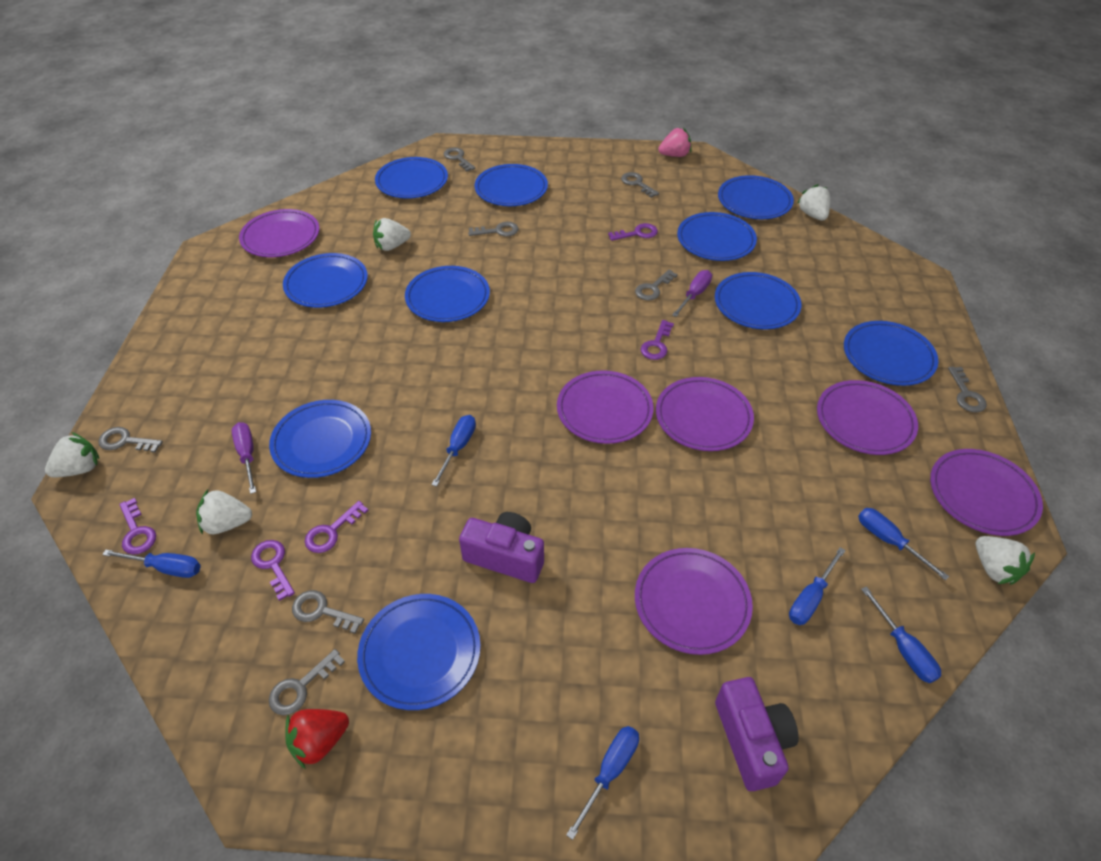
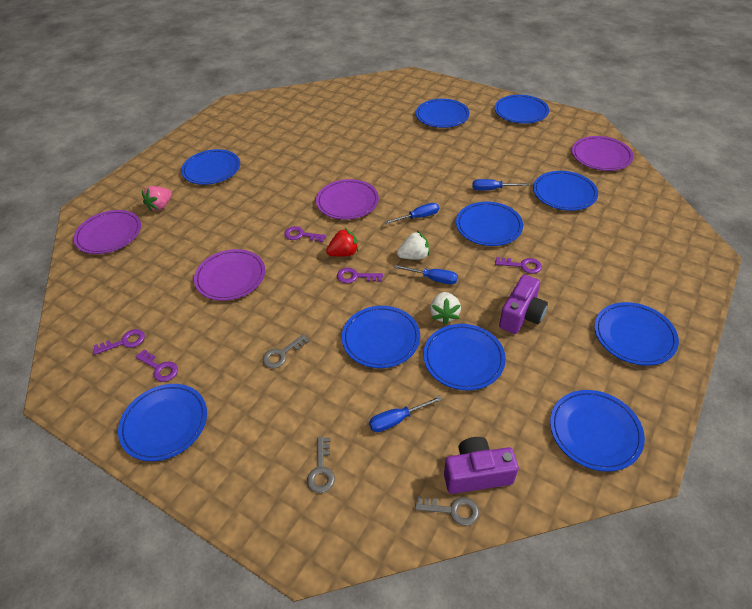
blue screwdriver: [102,550,201,578] [431,415,476,487] [566,726,639,840] [789,547,846,625] [858,508,949,580] [861,586,941,683] = 6 -> [369,396,442,432] [385,203,439,224] [394,265,458,284] [473,179,529,190] = 4
grey key: [99,427,163,453] [269,649,345,715] [292,590,364,634] [444,147,475,172] [468,222,518,237] [621,172,659,198] [635,270,678,301] [948,367,987,412] = 8 -> [262,334,310,368] [307,437,335,493] [415,496,479,526] = 3
purple plate: [239,209,320,257] [557,370,654,444] [635,548,753,655] [656,377,754,451] [817,380,918,455] [930,449,1043,536] = 6 -> [74,210,141,254] [194,249,265,301] [316,179,379,220] [572,136,633,171] = 4
purple screwdriver: [232,422,256,494] [672,270,712,317] = 2 -> none = 0
white strawberry: [45,432,99,477] [196,490,252,535] [373,218,411,251] [797,184,830,221] [976,536,1035,585] = 5 -> [397,231,430,260] [430,292,461,325] = 2

